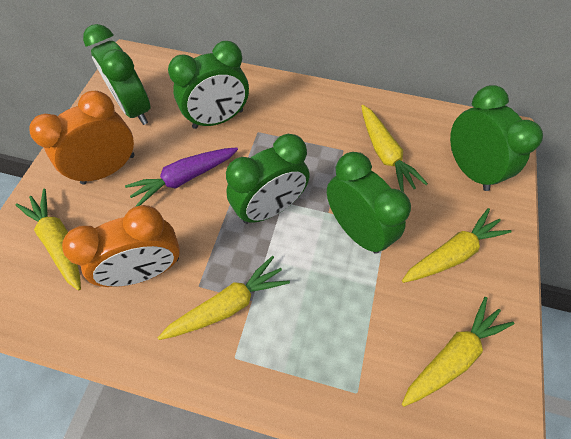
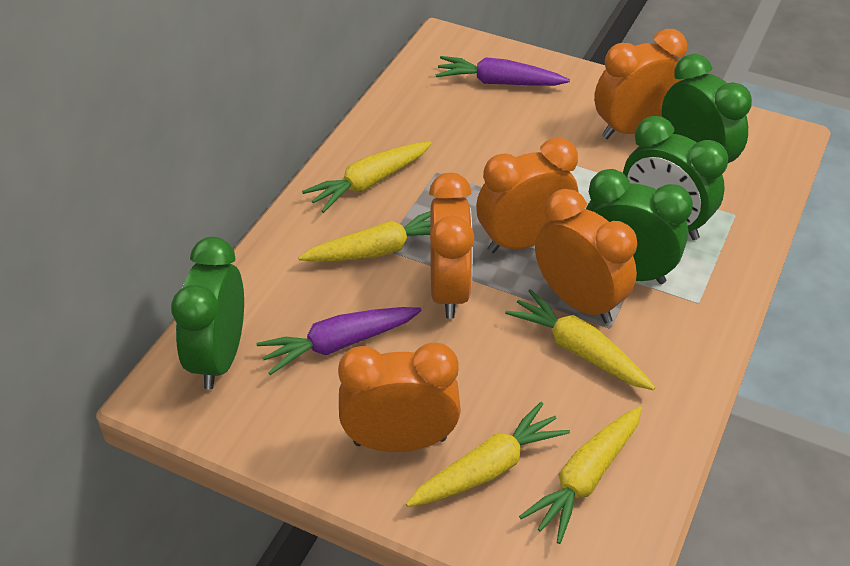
green clock: [83,24,151,125] [168,41,249,129] [226,134,310,224] [327,152,411,254] [450,85,543,191] = 5 -> [171,237,244,389] [586,169,693,284] [623,116,728,240] [662,54,752,163] = 4
orange clock: [29,91,134,185] [62,205,180,287] = 2 -> [338,343,461,452] [429,173,474,319] [476,138,579,253] [535,189,637,323] [594,29,687,139] = 5
purple carrot: [125,147,238,207] = 1 -> [256,307,422,375] [436,56,570,86] = 2

